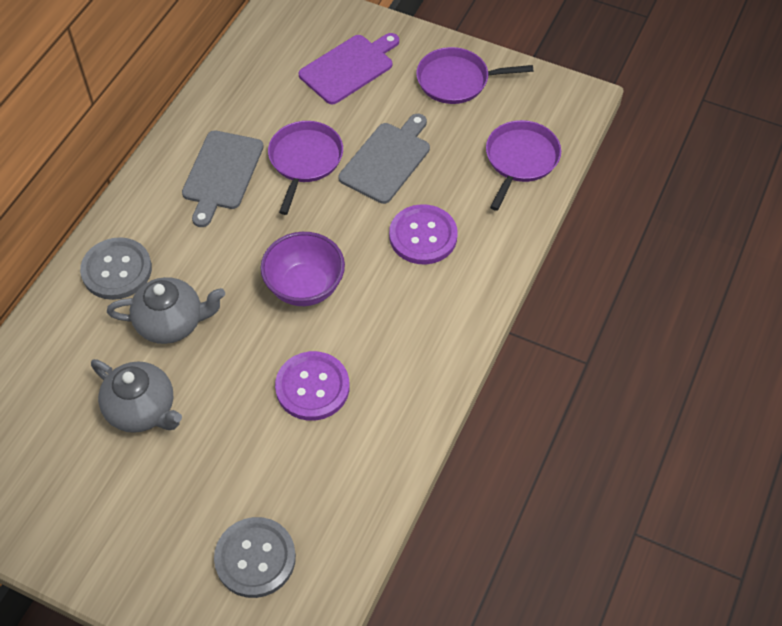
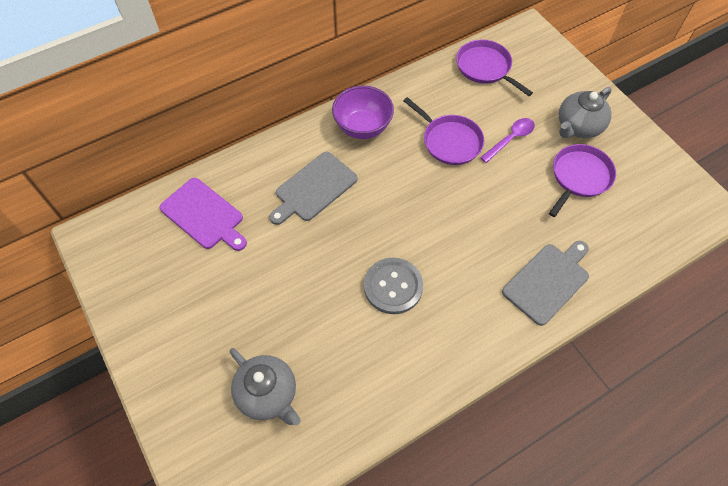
grey button: [80,237,152,300] [214,517,296,598] = 2 -> [364,258,423,314] = 1
purple button: [275,351,350,421] [389,204,458,265] = 2 -> none = 0
purple spoon: none = 0 -> [480,118,535,163] = 1

